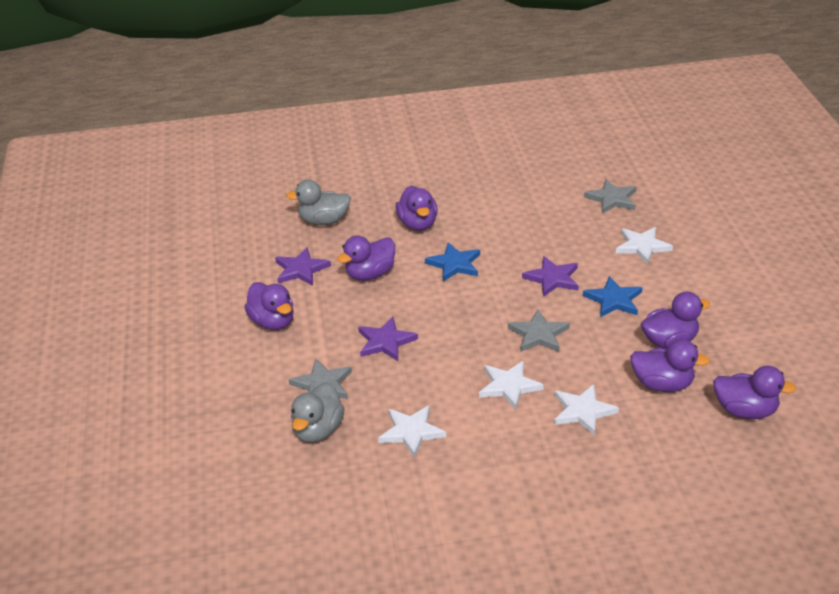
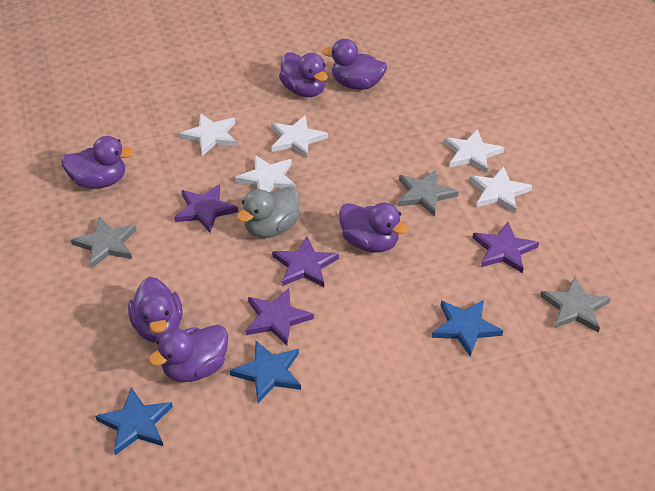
blue star: [425,243,480,282] [583,276,643,317] = 2 -> [96,388,173,455] [230,341,301,403] [432,300,503,357] = 3
grey duck: [286,179,351,225] [291,383,345,443] = 2 -> [237,186,300,238] = 1
purple star: [275,247,331,286] [358,317,418,361] [522,256,579,297] = 3 -> [174,184,238,233] [245,288,314,346] [272,236,339,287] [472,222,539,273] = 4
white star: [378,406,446,458] [479,361,544,410] [554,384,619,436] [616,227,673,265] = 4 -> [179,113,237,156] [235,155,296,192] [271,115,328,158] [444,129,504,173] [469,166,532,214] = 5

